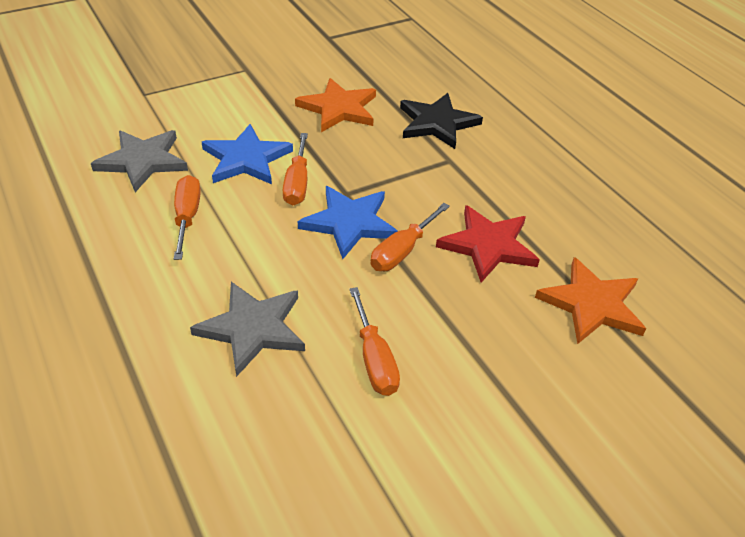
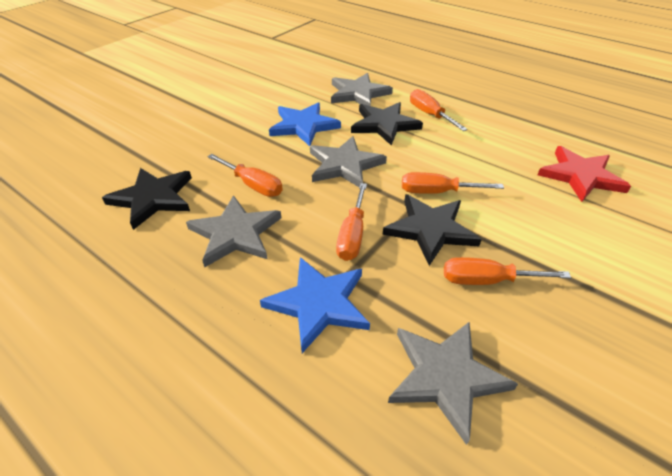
black star: [400,93,483,149] = 1 -> [102,168,192,230] [351,102,423,146] [383,194,482,266] = 3
grey star: [91,130,188,192] [190,282,305,377] = 2 -> [186,195,281,268] [310,136,387,187] [331,73,393,106] [388,322,518,445] = 4
orange screwdriver: [174,175,201,260] [282,133,308,205] [349,287,400,396] [370,203,450,271] = 4 -> [207,154,283,197] [336,183,367,261] [402,172,504,194] [410,89,468,131] [444,257,571,285] = 5
orange star: [295,78,376,132] [535,257,646,344] = 2 -> none = 0

